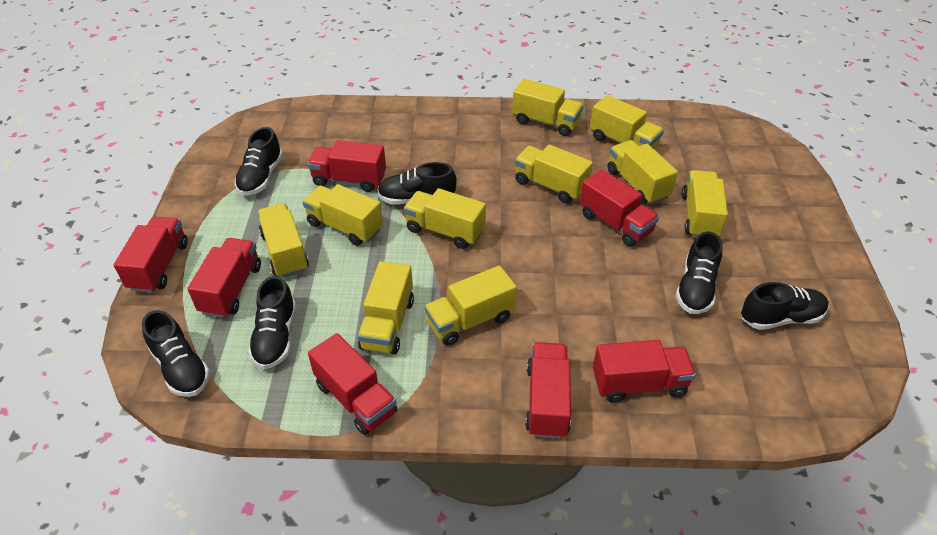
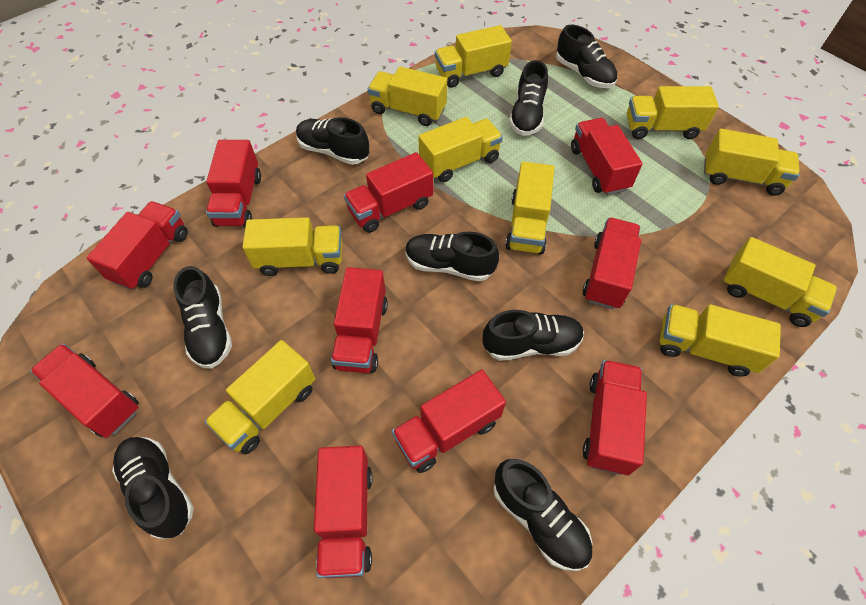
black shoe: [142,310,210,397] [234,127,283,196] [248,276,296,369] [377,162,457,205] [675,231,722,314] [741,282,829,330] = 6 -> [112,437,194,540] [173,266,232,369] [296,117,369,165] [405,232,499,281] [483,310,584,361] [494,459,592,571] [509,60,548,136] [556,25,617,88] = 8
red truck: [114,217,188,293] [187,238,261,318] [308,140,386,192] [308,333,397,435] [525,342,571,439] [580,169,659,247] [593,340,696,403] = 7 -> [31,344,139,438] [87,201,188,290] [206,140,261,227] [314,446,372,579] [331,267,388,373] [344,152,433,233] [392,370,506,473] [571,118,643,195] [583,218,641,309] [583,360,647,475] = 10

